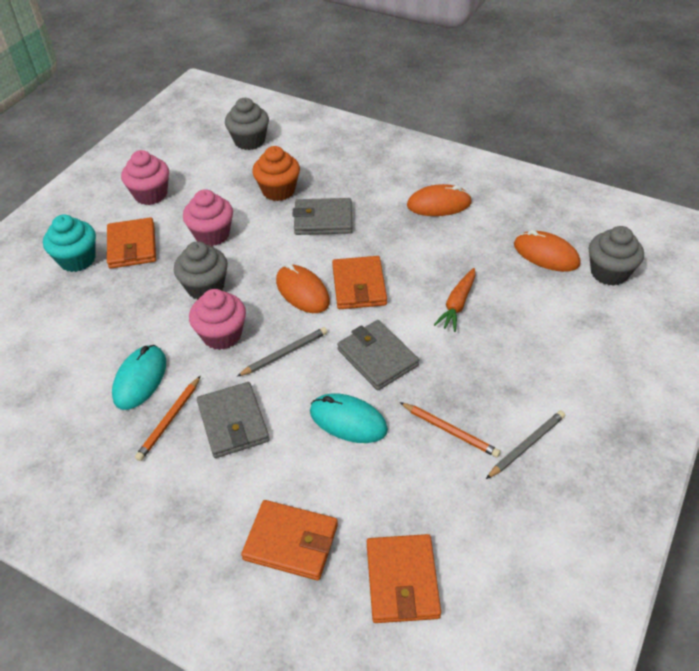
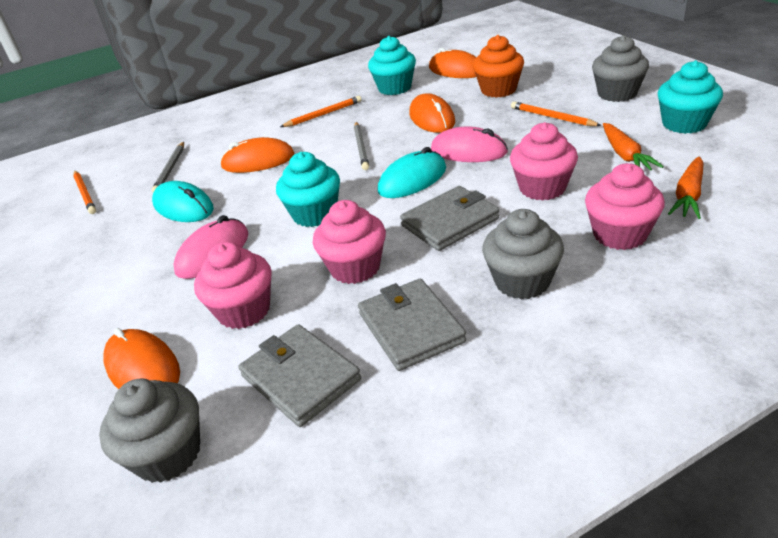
orange carrot: [434,268,475,332] = 1 -> [603,123,664,170] [668,156,703,219] = 2
orange mouse: [276,264,330,313] [407,184,472,216] [514,230,580,272] = 3 -> [103,328,180,389] [220,137,295,173] [409,93,455,133] [429,48,476,78] = 4
orange pencil: [135,376,201,461] [400,402,501,458] = 2 -> [73,171,96,214] [280,96,362,127] [511,101,602,126] = 3
orange wallet: [107,217,156,269] [241,500,338,580] [332,256,387,309] [367,534,441,623] = 4 -> none = 0
pink cupcake: [121,150,169,205] [183,189,233,246] [189,289,246,350] = 3 -> [194,242,272,329] [313,200,386,284] [510,122,578,201] [585,163,665,250] = 4
pink mouse: none = 0 -> [174,215,249,279] [431,127,508,162] = 2
turquoise cupcake: [43,214,96,272] = 1 -> [276,152,340,227] [368,36,416,95] [657,60,723,134] = 3

